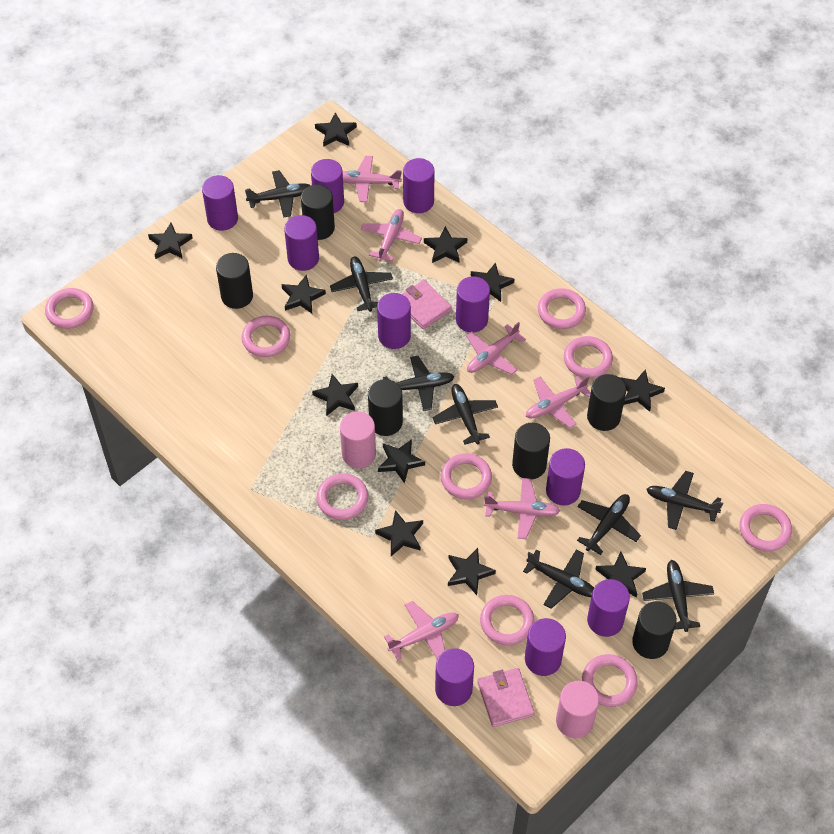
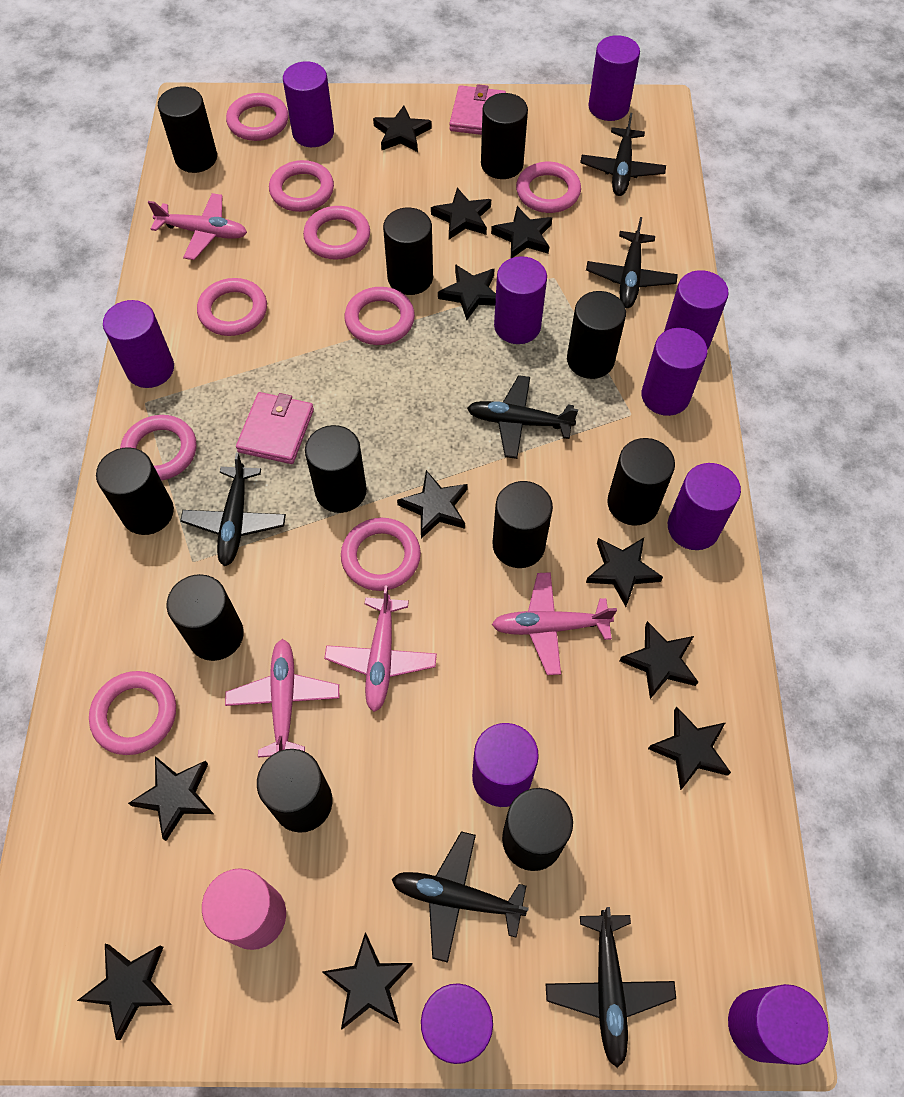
black cylinder: [216,253,253,309] [301,185,335,240] [368,379,403,436] [512,423,550,479] [587,374,626,431] [632,601,677,659] = 6 -> [96,447,174,535] [158,86,217,173] [167,574,244,661] [257,749,332,833] [305,425,367,513] [383,208,433,295] [481,93,528,179] [493,481,553,568] [502,788,573,871] [567,291,626,379] [607,438,675,526] = 11
black plane: [245,170,311,218] [330,256,393,312] [383,356,455,411] [433,384,498,445] [523,550,594,609] [577,494,641,555] [642,560,714,632] [646,471,723,530] = 8 -> [180,453,286,566] [392,831,529,963] [467,375,578,459] [546,907,676,1068] [580,113,666,196] [586,217,678,308] = 6
pink cylinder: [340,411,376,468] [556,681,599,738] = 2 -> [202,868,286,950] = 1
pink plane: [343,156,402,202] [361,209,422,262] [384,601,459,660] [466,322,526,375] [484,478,560,539] [526,376,591,428] = 6 -> [148,193,247,260] [225,639,339,757] [324,586,437,712] [491,572,617,675] = 4

